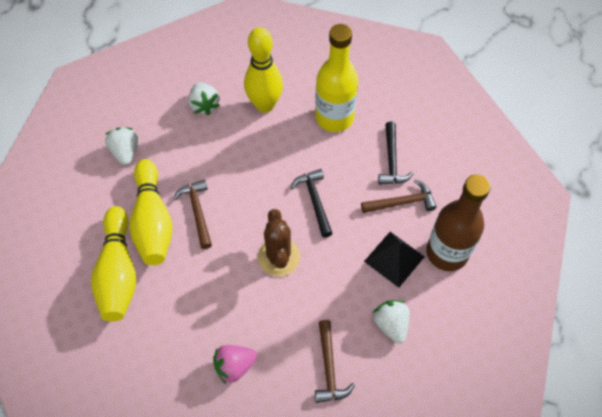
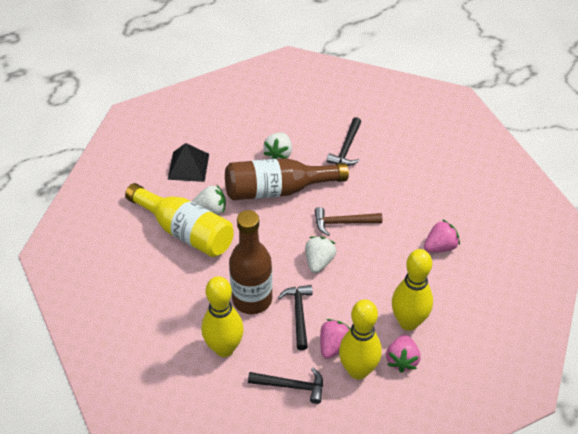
black hammer: [291,169,333,238] [378,122,413,185] = 2 -> [248,368,323,404] [278,285,312,350] [327,117,361,166] = 3
brown bottle: [426,174,491,271] = 1 -> [225,158,349,200] [229,210,272,314] = 2
brown cactus: [258,209,300,276] = 1 -> none = 0
brown hammer: [173,179,212,249] [315,320,355,403] [361,180,437,213] = 3 -> [314,207,382,236] = 1
pink strawberry: [213,345,257,384] = 1 -> [320,319,351,359] [386,335,421,373] [424,219,460,253] = 3

